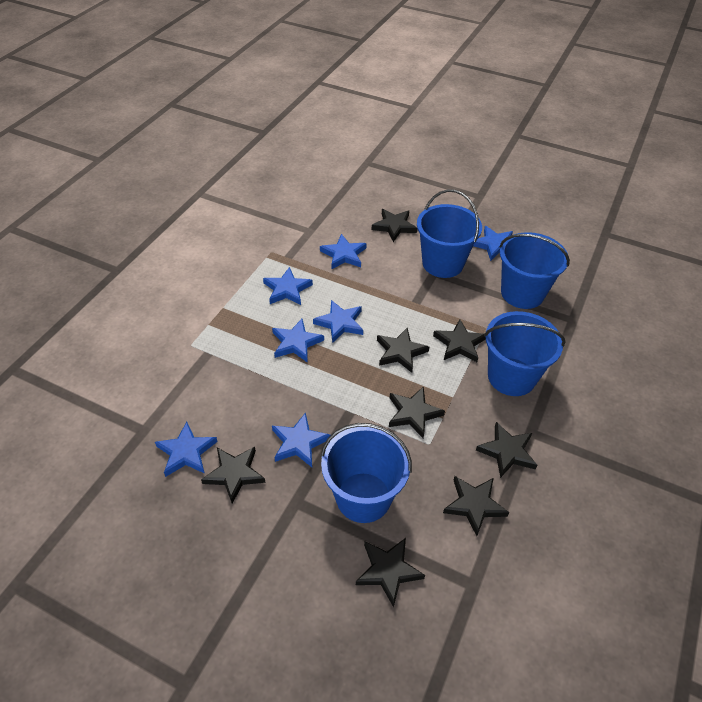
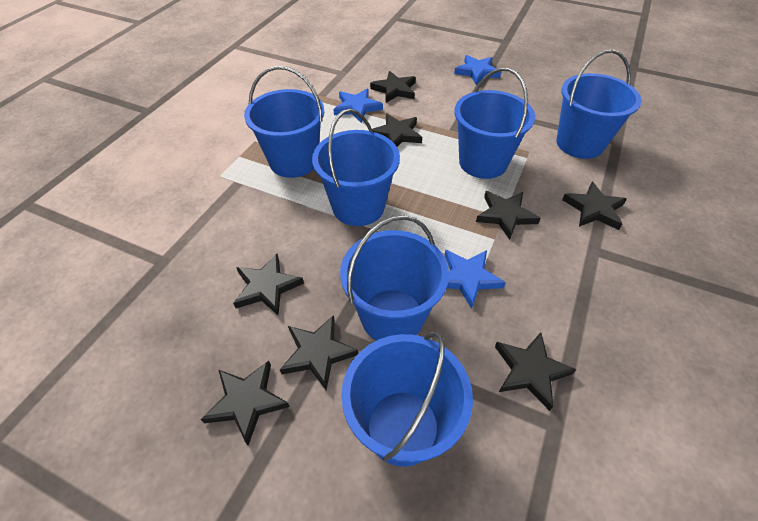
blue bucket: [321,423,412,523] [417,189,482,278] [484,311,566,396] [500,232,570,309] = 4 -> [244,66,324,178] [312,109,400,226] [340,215,449,341] [341,332,473,467] [454,68,535,179] [556,49,642,159] = 6
blue star: [155,422,218,477] [263,267,313,305] [272,319,324,363] [272,413,330,467] [313,300,363,343] [320,234,367,269] [473,226,513,261] = 7 -> [333,89,383,123] [445,250,506,309] [454,55,501,85] = 3

